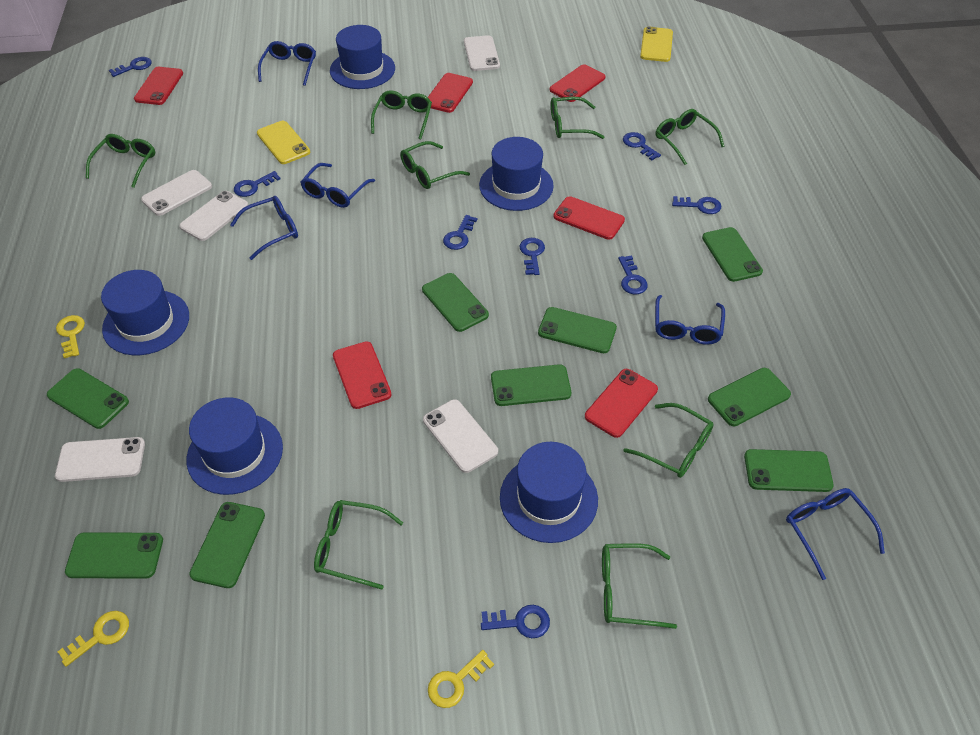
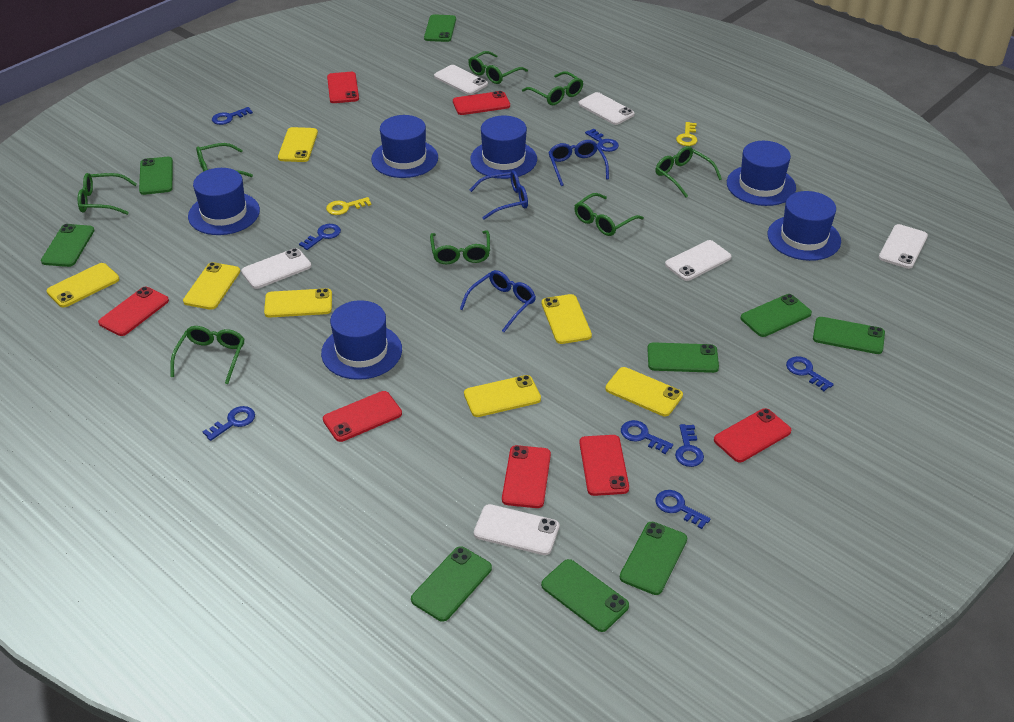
blue glasses: [230,196,298,260] [258,41,316,86] [301,163,375,208] [655,295,725,345] [786,488,885,580] = 5 -> [460,270,536,332] [470,170,528,220] [548,140,609,186] = 3
blue hat: [101,270,189,355] [187,397,283,495] [330,25,395,89] [479,137,554,211] [500,442,598,543] = 5 -> [188,168,260,235] [321,300,402,380] [371,115,438,178] [470,116,537,179] [727,141,796,206] [768,191,841,261] = 6
red phone: [134,67,183,105] [333,341,392,409] [428,73,473,113] [550,64,606,102] [553,196,625,240] [585,369,658,438] = 6 -> [98,287,169,336] [323,391,402,442] [327,72,359,103] [453,91,510,115] [502,445,551,508] [579,435,629,496] [714,408,791,462] = 7
white phone: [55,437,145,482] [141,170,212,216] [179,191,248,241] [423,399,498,473] [464,35,500,71] = 5 -> [241,248,311,289] [434,65,488,95] [474,504,559,555] [578,92,635,125] [665,240,731,281] [879,224,928,269] = 6
yellow key: [56,315,85,358] [58,611,129,667] [428,650,494,708] = 3 -> [326,197,372,215] [676,122,697,146] = 2
yellow phone: [257,121,310,164] [640,26,673,62] = 2 -> [47,263,119,308] [183,262,240,310] [264,288,332,317] [278,127,318,162] [464,375,541,417] [542,294,592,344] [605,367,683,416] = 7

